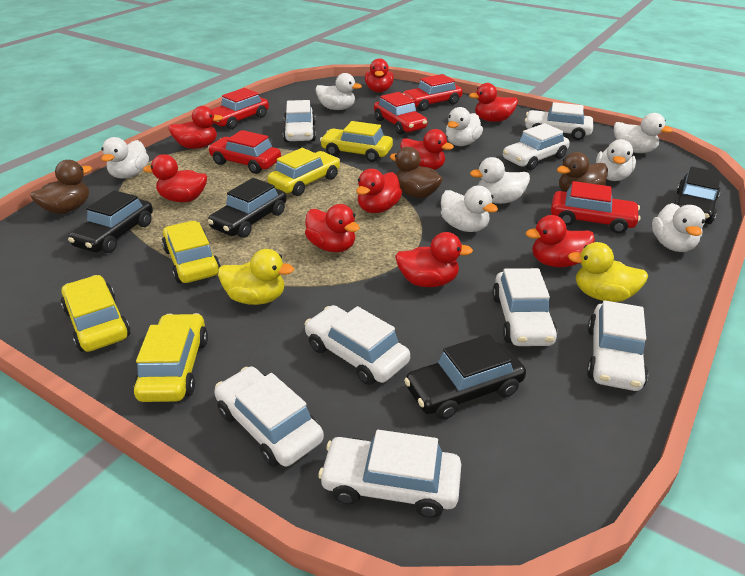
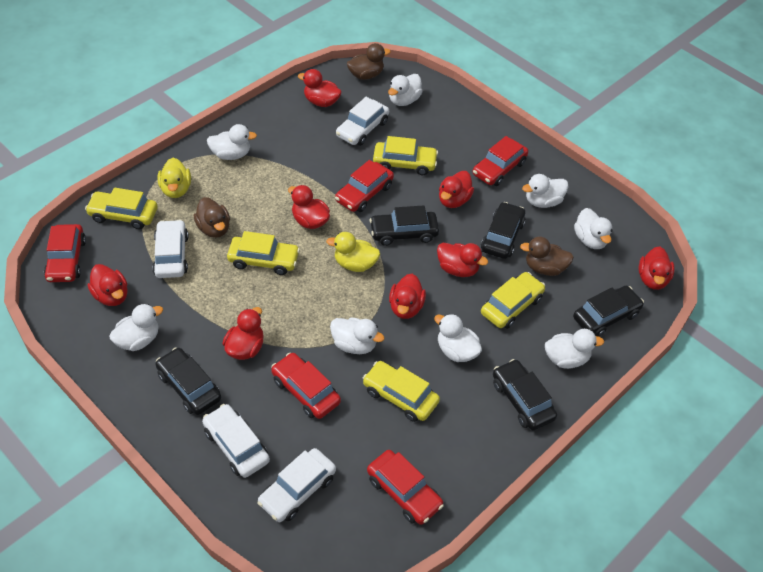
black car: [68,190,153,253] [208,178,287,238] [404,334,526,420] [673,167,721,224] = 4 -> [155,347,221,415] [369,205,439,246] [481,202,525,259] [493,359,557,430] [573,286,644,337] = 5
red duck: [143,154,207,202] [168,106,223,149] [305,204,360,252] [356,169,402,213] [365,58,394,92] [395,232,473,287] [400,129,454,170] [469,83,518,122] [526,215,595,267] = 9 -> [88,264,128,306] [222,307,264,360] [288,185,330,229] [298,69,342,107] [389,274,426,319] [437,243,488,277] [439,171,474,208] [639,247,675,290] = 8
white car: [214,367,324,467] [283,100,316,142] [305,305,410,385] [318,430,461,518] [492,268,557,346] [503,123,570,170] [525,102,593,140] [587,300,648,391] = 8 -> [152,219,189,278] [202,404,270,478] [257,448,336,522] [336,97,389,146] = 4

